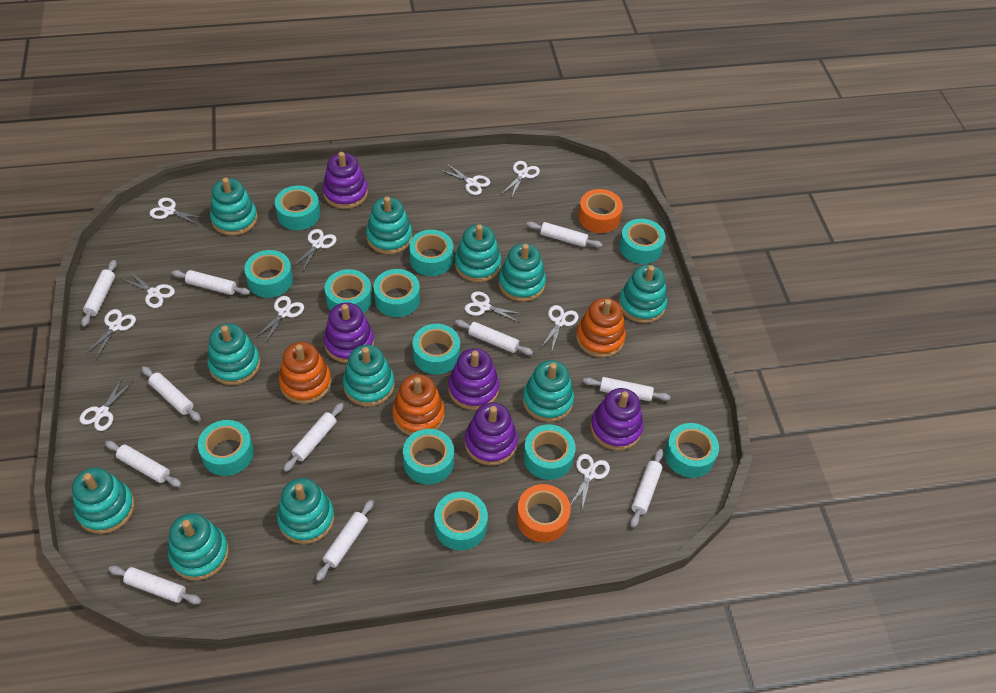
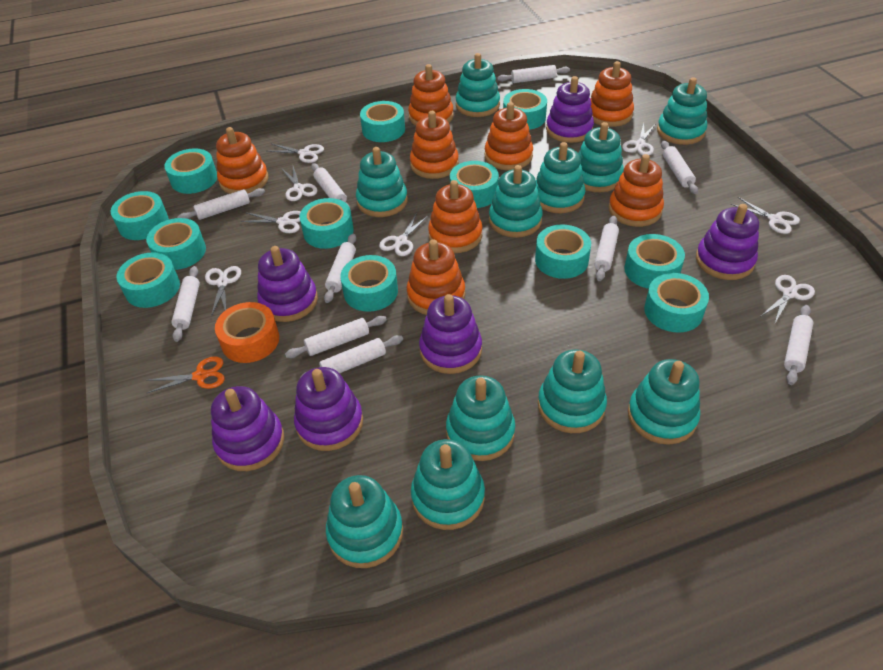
orange scissors: none = 0 -> [146,357,225,393] = 1
orange stacking toy: [279,342,331,404] [392,374,445,435] [576,298,626,358] = 3 -> [216,127,268,194] [407,239,465,315] [408,64,454,126] [410,111,459,179] [428,180,482,253] [485,102,533,170] [590,61,634,127] [608,154,664,227] = 8
orange tape: [516,484,571,543] [578,189,623,233] = 2 -> [215,302,279,363] = 1
purple stacking toy: [323,152,368,209] [324,302,374,363] [448,348,499,410] [465,402,518,466] [590,388,643,450] = 5 -> [211,386,284,471] [257,246,318,322] [294,367,363,451] [419,294,482,374] [546,76,594,143] [696,204,759,280] = 6
white rolling pin: [81,260,117,327] [105,441,181,487] [108,566,201,604] [142,366,201,421] [172,270,250,295] [283,403,344,472] [316,500,374,581] [455,320,533,355] [527,222,602,248] [583,377,671,401] [630,449,663,528] = 11 -> [171,266,200,342] [177,188,265,220] [285,316,387,358] [300,335,403,378] [311,163,350,207] [324,234,356,303] [497,65,570,83] [594,215,619,281] [661,141,698,194] [784,305,813,385] = 10
white scissors: [79,377,132,431] [86,309,136,359] [120,272,175,308] [149,198,204,225] [255,296,304,342] [293,229,337,272] [441,163,490,195] [465,291,522,323] [502,161,540,198] [541,305,578,351] [570,454,610,513] = 11 -> [205,266,241,316] [241,211,301,233] [268,144,324,163] [281,166,317,201] [379,213,428,256] [622,123,655,155] [731,197,800,234] [760,275,815,325] = 8

